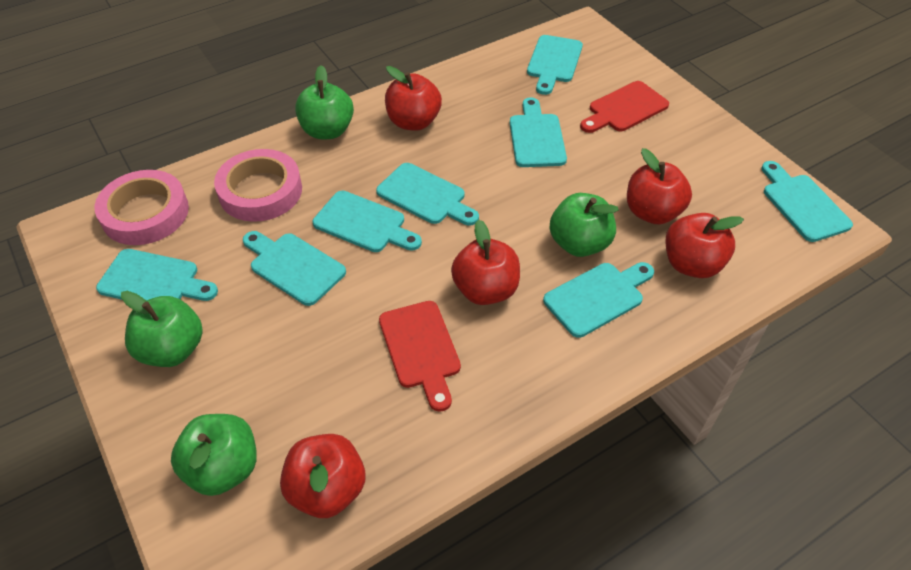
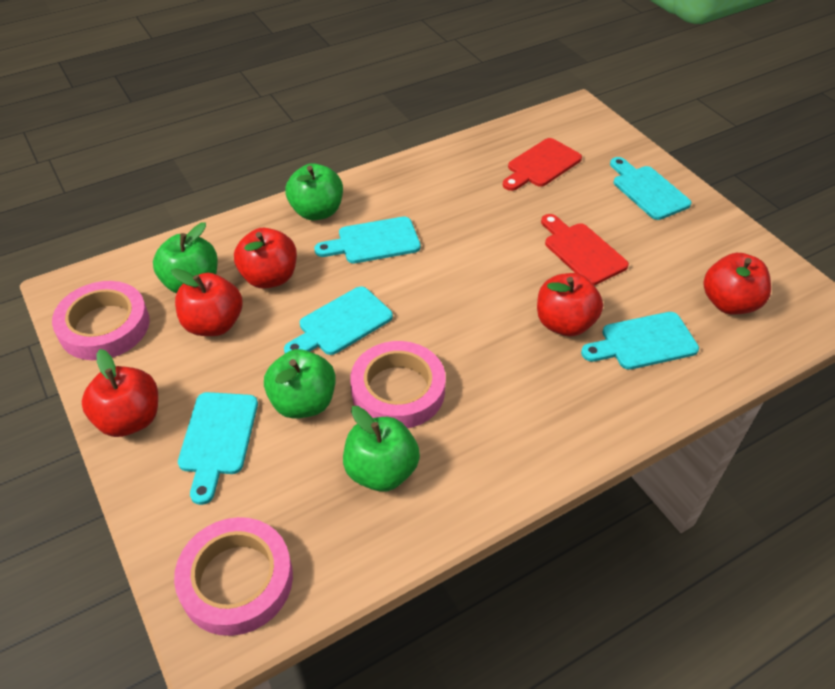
pink tape: [95,170,189,245] [214,149,302,222] = 2 -> [52,281,150,360] [174,517,293,636] [350,341,446,428] = 3
turquoise cutting board: [96,249,218,301] [243,231,346,306] [313,191,422,252] [376,163,479,225] [510,97,567,167] [527,35,583,95] [543,262,654,338] [762,161,853,242] = 8 -> [178,392,258,505] [284,286,393,355] [314,217,421,263] [581,312,699,370] [610,157,692,220] = 5

